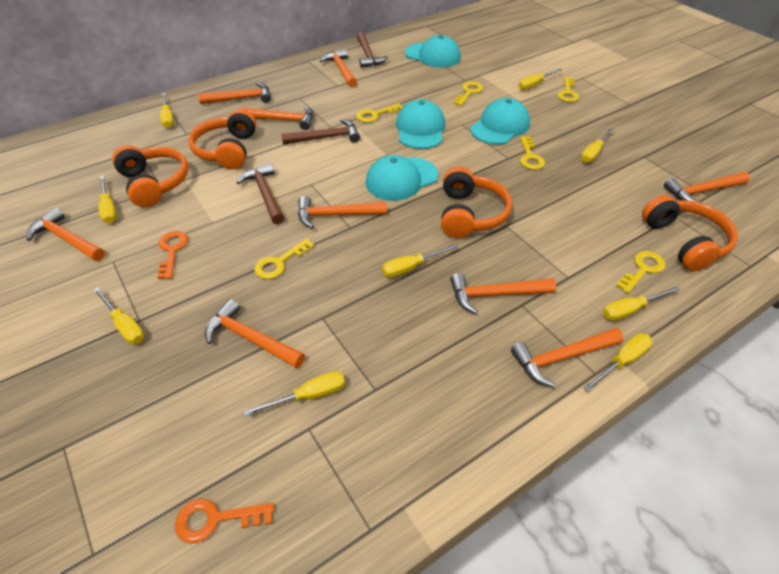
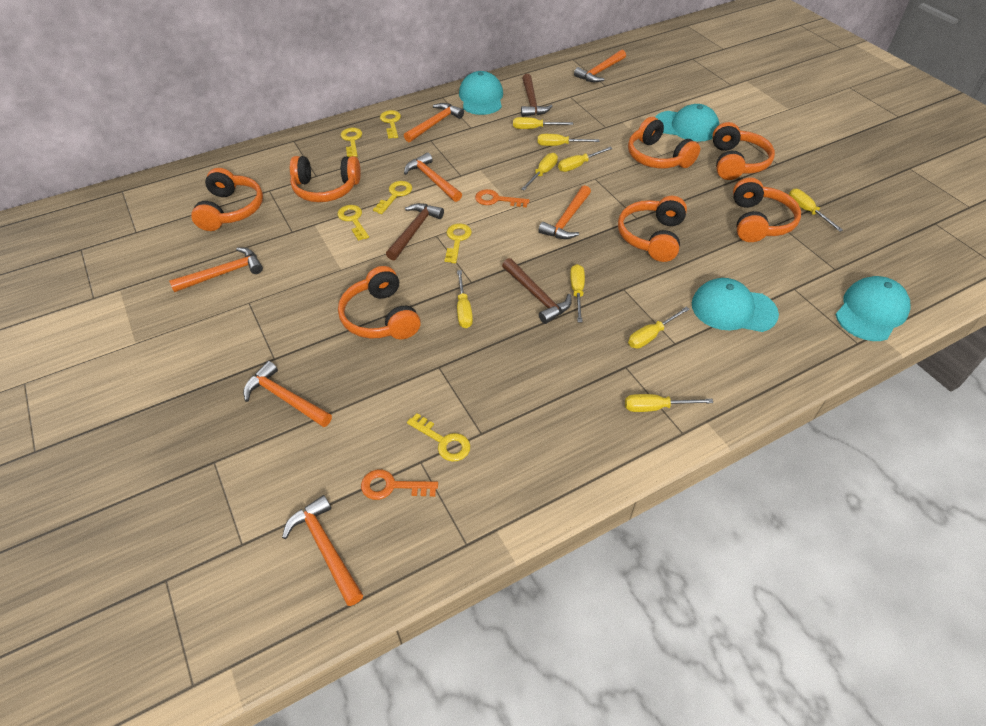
orange hammer: [27,207,105,261] [198,82,271,104] [205,299,305,368] [241,106,314,130] [298,196,387,229] [320,49,357,88] [450,273,556,314] [511,328,624,388] [664,172,750,203] = 9 -> [169,247,263,292] [243,361,332,427] [282,495,363,606] [404,103,464,142] [404,152,462,202] [538,185,591,239] [574,50,626,82] = 7
orange headphones: [112,145,189,207] [188,109,256,169] [441,166,512,238] [642,195,738,271] = 4 -> [191,168,263,231] [290,156,361,202] [338,266,421,339] [618,196,687,262] [628,117,700,168] [712,122,775,180] [733,177,801,242] = 7

